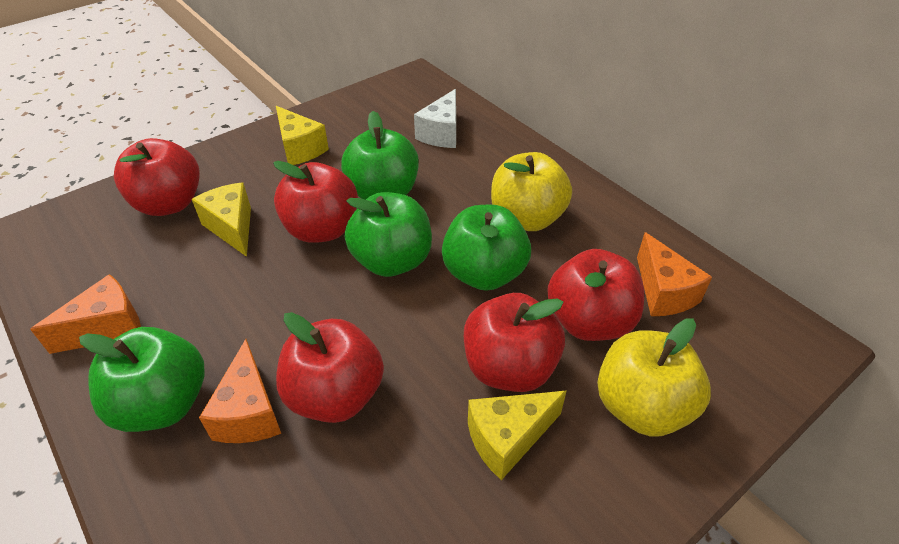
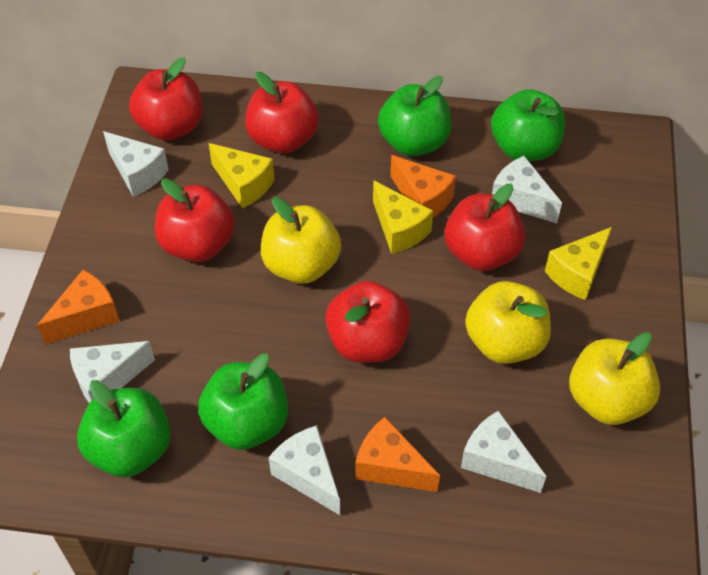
white cheese: [414,89,456,148] = 1 -> [70,341,155,403] [103,131,169,197] [268,425,340,515] [461,410,546,493] [492,156,562,223] = 5
yellow apple: [491,152,572,231] [597,319,711,437] = 2 -> [261,197,341,284] [465,281,551,364] [569,332,660,425] = 3

